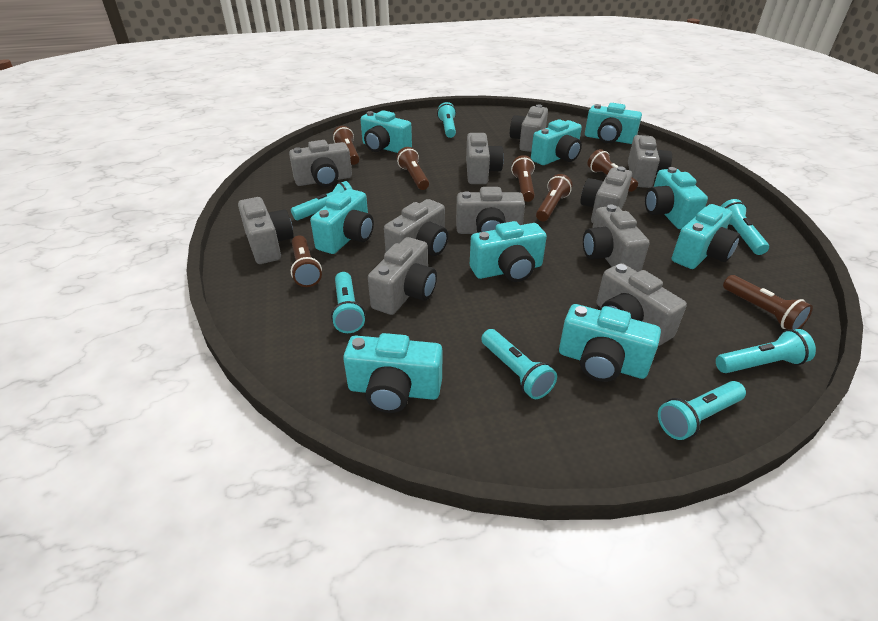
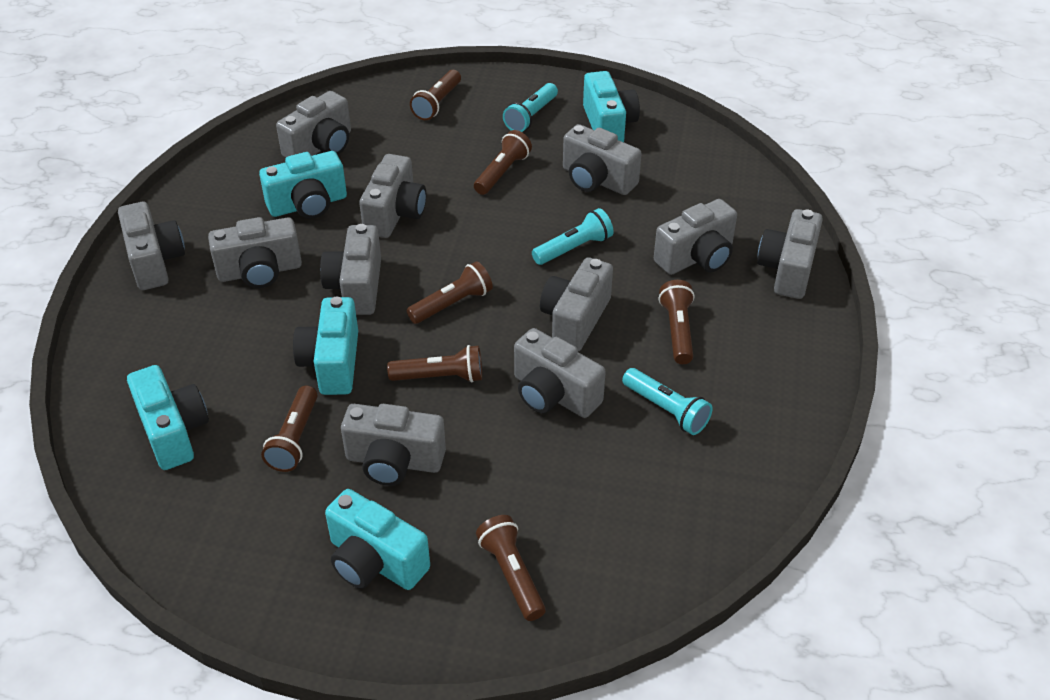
turquoise camera: [310,189,374,254] [343,333,442,413] [360,110,412,153] [470,221,547,282] [531,119,582,165] [559,304,661,382] [585,103,642,144] [645,167,708,229] [672,204,740,269] = 9 -> [127,365,209,470] [259,151,347,219] [293,297,358,395] [325,489,430,590] [583,71,640,142] = 5
turquoise flashlight: [291,181,352,220] [331,272,365,333] [437,102,456,138] [481,329,557,399] [658,381,746,440] [716,329,816,373] [720,199,769,255] = 7 -> [503,83,558,132] [532,208,613,265] [622,368,712,435] = 3

